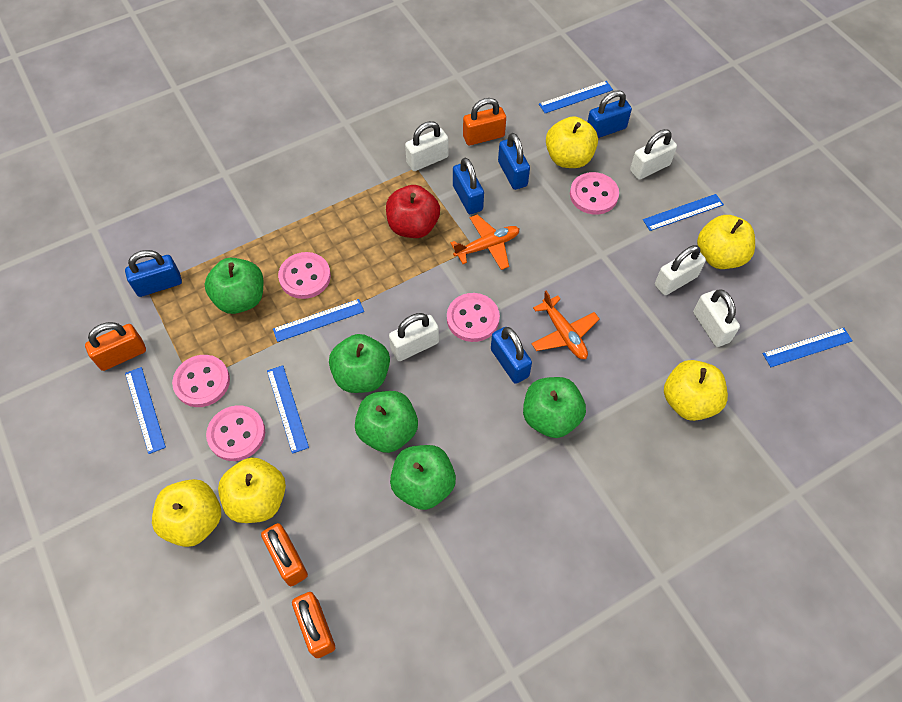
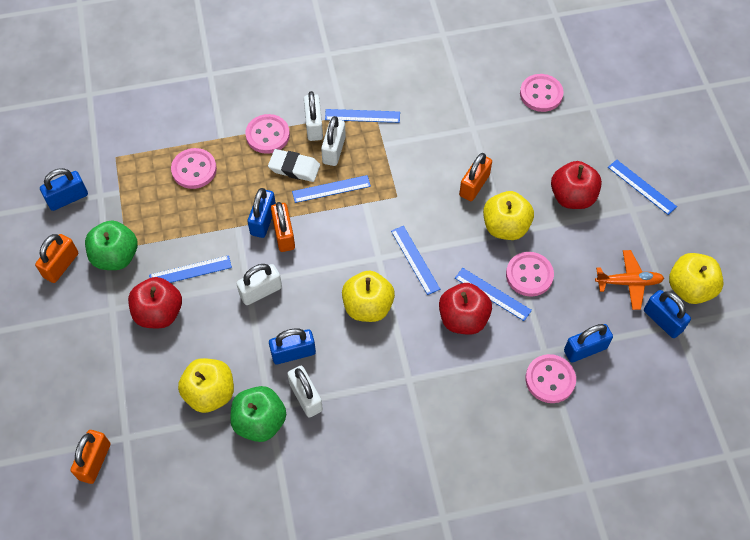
green apple: [205,258,263,314] [329,334,390,393] [355,391,418,453] [390,445,456,510] [523,377,586,438] = 5 -> [85,221,138,270] [230,386,286,442] = 2
orange plane: [451,214,520,270] [531,291,599,359] = 2 -> [595,250,664,310] = 1
red apple: [386,185,440,238] = 1 -> [128,277,182,328] [439,283,492,335] [551,161,602,209] = 3
white eraser: none = 0 -> [268,149,320,182] = 1
white padlock: [389,313,439,361] [405,121,449,171] [630,129,677,180] [655,245,706,295] [693,290,740,347] = 5 -> [236,264,282,305] [287,366,323,418] [304,91,323,141] [321,116,346,166] = 4
yellow apple: [152,479,221,547] [218,458,286,523] [546,116,598,168] [664,360,728,421] [697,215,755,269] = 5 -> [178,358,234,413] [342,271,395,322] [483,191,534,240] [669,253,723,304] = 4

